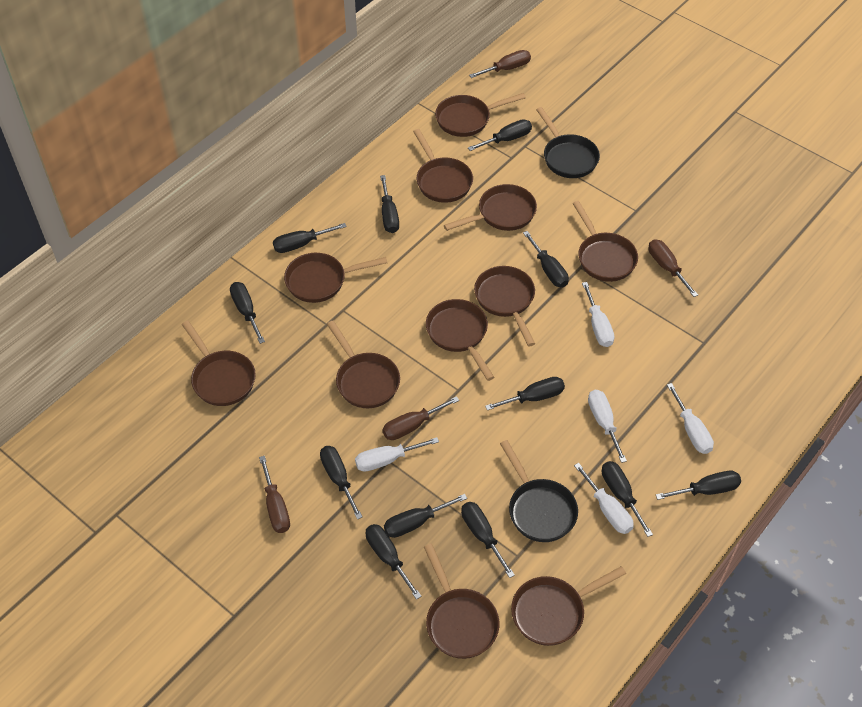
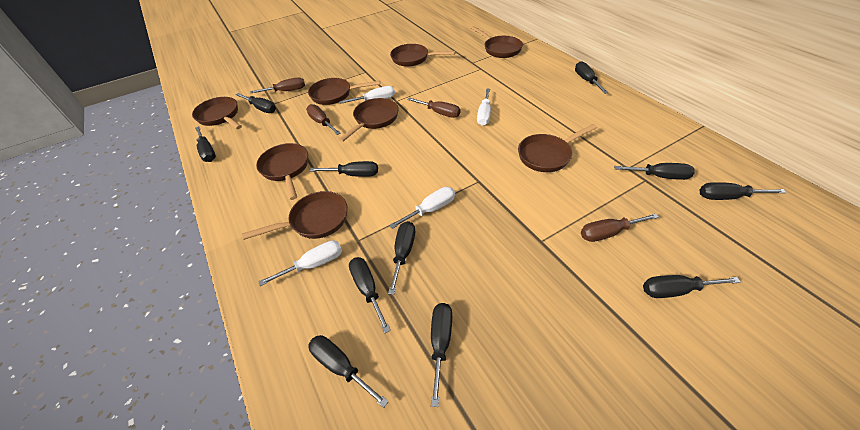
black pan: [500,440,578,542] [536,107,600,178] = 2 -> none = 0
black screwdriver: [230,282,265,344] [273,223,347,253] [320,446,362,520] [366,524,422,600] [380,175,399,233] [384,494,467,538] [461,502,515,578] [468,120,532,151] [485,377,565,410] [523,231,569,287] [602,461,653,537] [656,471,741,500] = 12 -> [195,126,216,162] [236,93,276,113] [308,335,389,408] [310,161,378,177] [349,257,391,333] [388,221,415,295] [431,303,452,407] [575,61,608,94] [614,163,695,180] [643,275,741,298] [700,182,786,200] = 11
brown pan: [182,321,256,406] [284,253,387,303] [327,321,400,408] [413,129,473,203] [424,544,499,659] [426,299,494,381] [435,93,526,137] [444,184,537,231] [474,266,535,346] [511,566,626,646] [573,201,638,282] = 11 -> [192,97,242,129] [242,191,348,240] [256,143,308,200] [308,78,380,105] [338,98,399,142] [390,44,456,67] [471,26,523,58] [518,124,597,172] = 8
white screwdriver: [355,437,439,472] [574,463,634,534] [582,282,615,347] [588,390,627,463] [667,383,714,454] = 5 -> [258,240,342,286] [339,86,395,104] [389,187,455,229] [477,89,491,126] = 4

